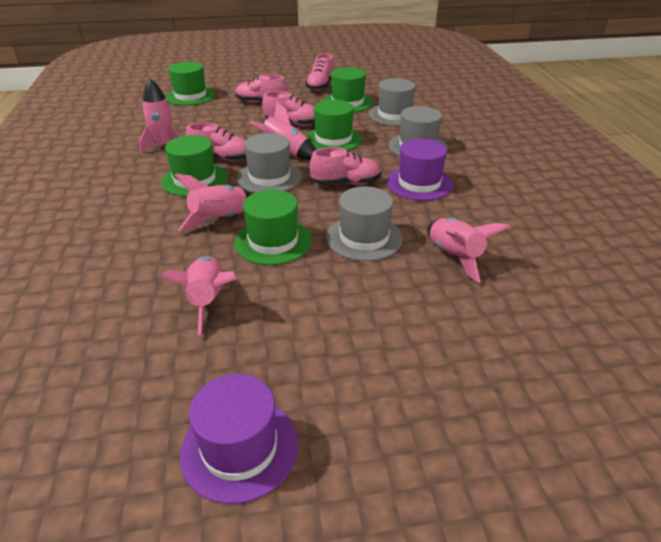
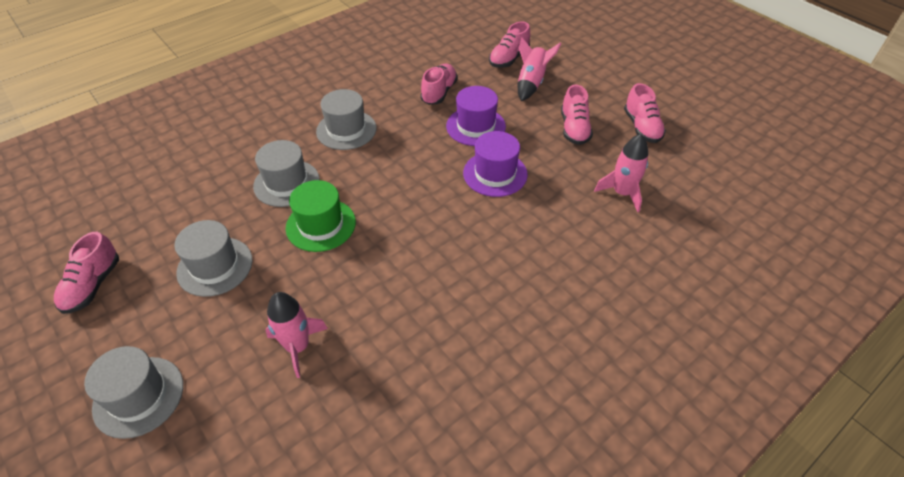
green hat: [161,135,228,196] [165,62,215,105] [235,190,312,265] [306,100,362,151] [323,67,373,112] = 5 -> [286,180,356,252] = 1
pink rocket: [139,78,181,154] [160,256,236,335] [175,173,252,231] [250,102,316,160] [427,218,510,283] = 5 -> [266,292,328,378] [518,37,561,101] [594,134,648,212] = 3

